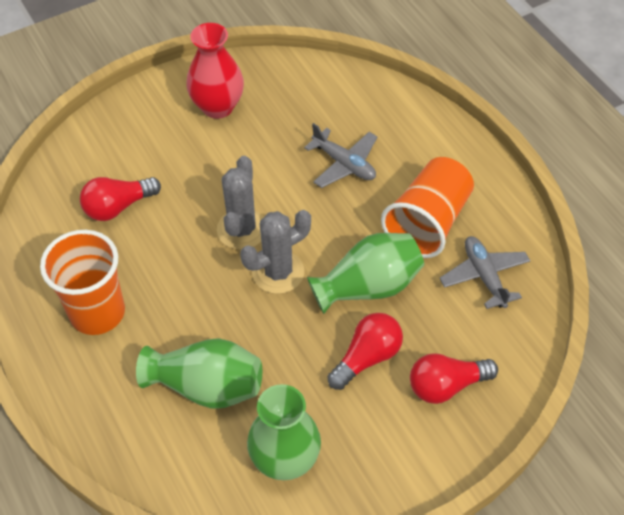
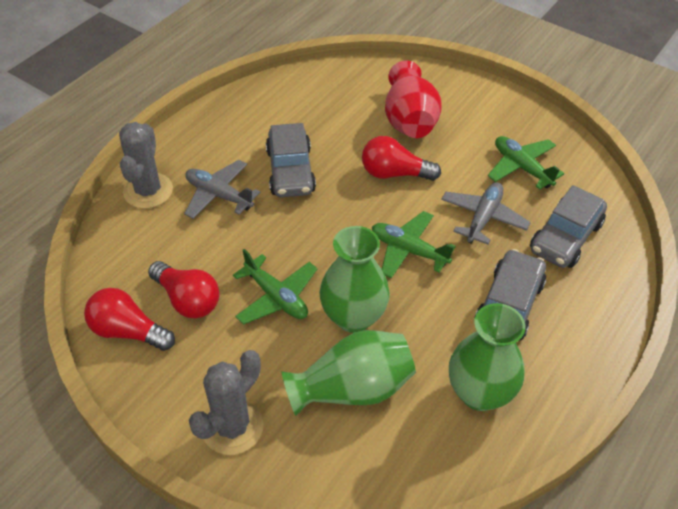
green plane: none = 0 -> [233,249,317,325] [372,211,456,278] [488,136,564,190] = 3
grey car: none = 0 -> [266,123,316,197] [475,249,546,340] [530,185,607,268] = 3
orange cup: [40,230,125,335] [381,157,474,258] = 2 -> none = 0

